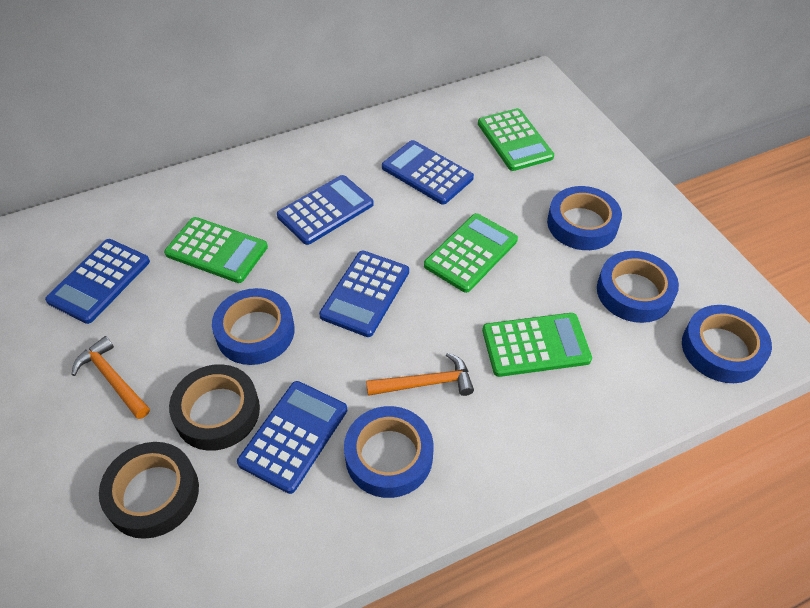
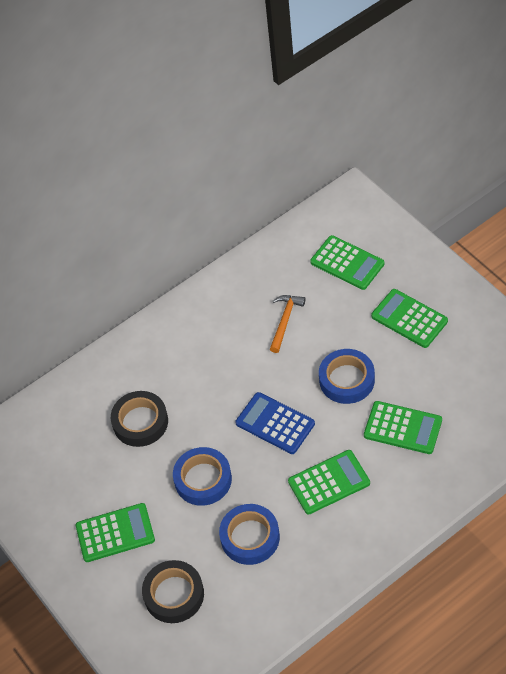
blue calculator: [45,239,150,324] [237,381,347,494] [277,175,374,245] [319,251,409,337] [382,140,474,205] = 5 -> [235,392,315,454] = 1
blue tape: [212,288,295,365] [344,406,434,498] [547,186,622,250] [597,251,679,323] [682,305,772,383] = 5 -> [173,447,232,506] [219,504,280,565] [319,349,375,404] = 3
green calculator: [164,217,268,283] [424,213,518,293] [478,108,554,171] [482,313,592,377] = 4 -> [76,503,155,562] [288,450,370,514] [310,235,384,290] [364,401,442,454] [371,289,448,348] = 5
orange hammer: [71,336,150,419] [366,352,474,396] = 2 -> [270,295,306,353] = 1

